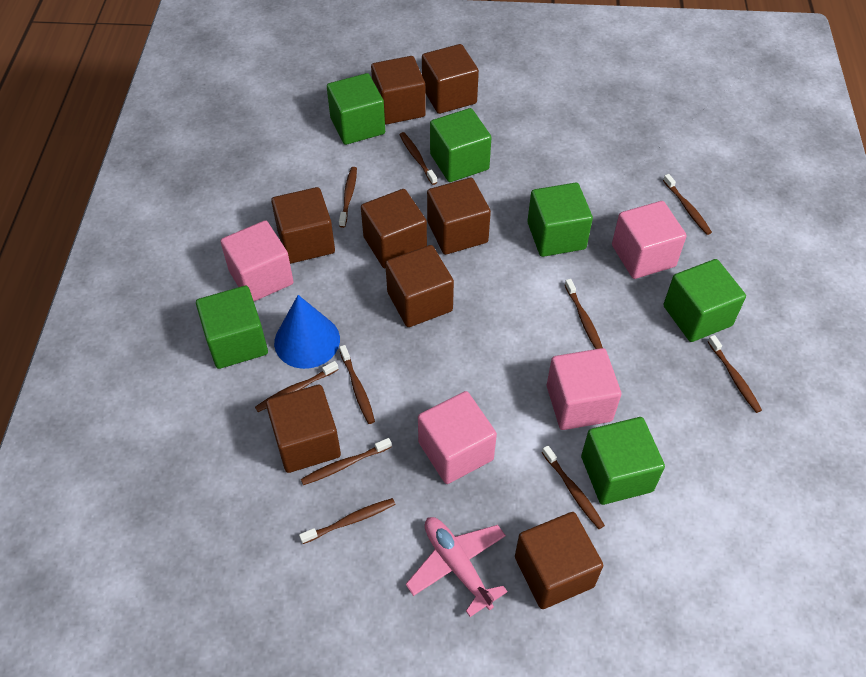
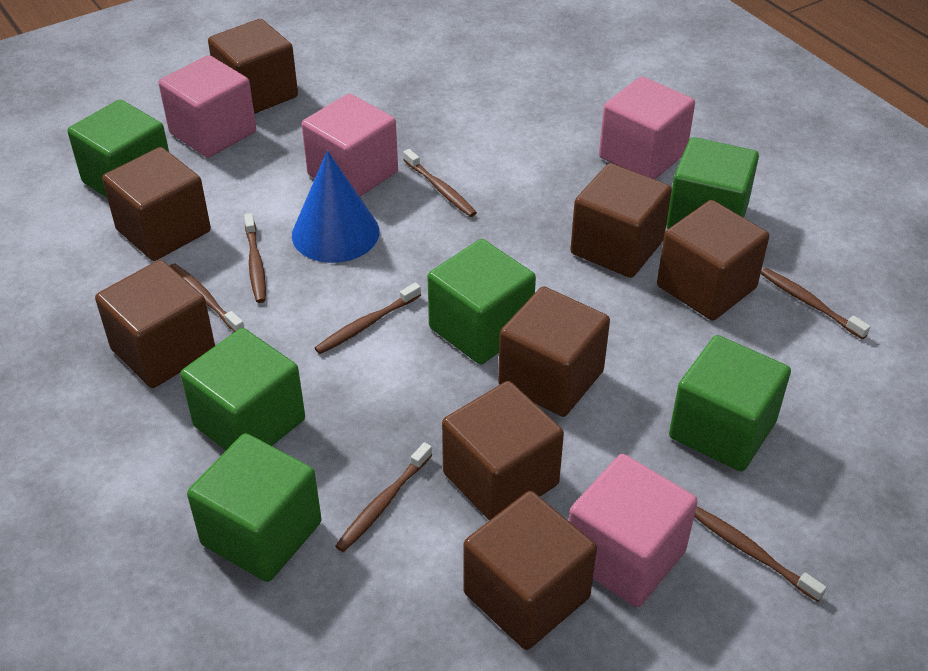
brown toothbrush: [255,361,339,412] [299,498,396,544] [301,438,392,485] [339,167,357,228] [339,345,375,424] [399,132,437,185] [542,445,605,529] [565,279,603,349] [663,174,712,235] [707,335,762,413] = 10 -> [170,264,244,332] [244,213,266,303] [315,283,421,354] [335,442,432,552] [403,149,477,217] [694,507,827,602] [761,268,871,339] = 7
pink plane: [406,517,508,617] = 1 -> none = 0

